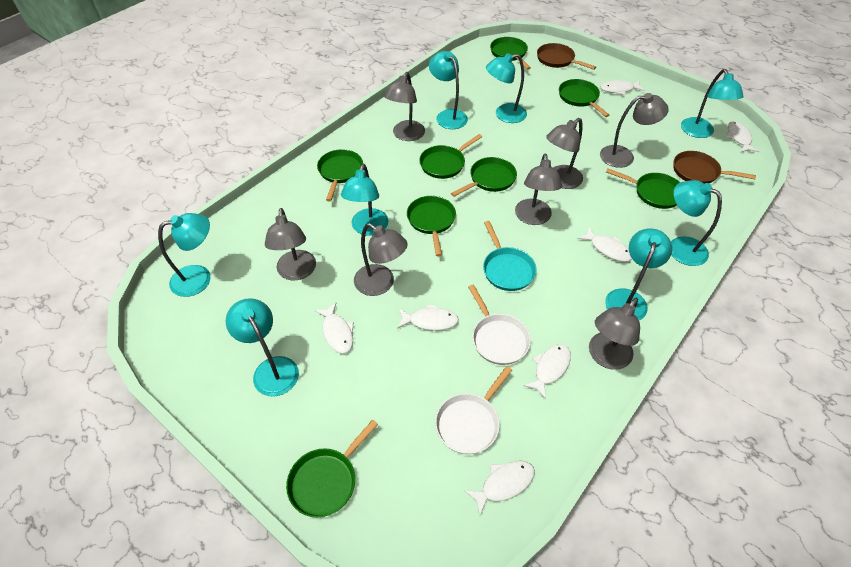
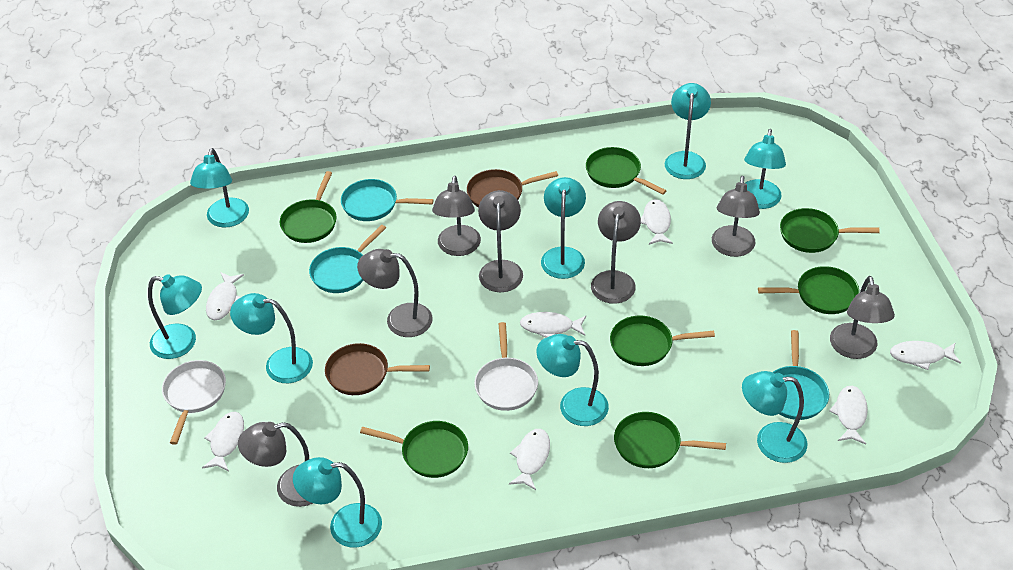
green pan: [286,420,378,517] [317,149,363,201] [407,196,456,256] [419,134,482,179] [451,157,517,197] [490,37,531,70] [559,79,609,117] [606,168,680,209] = 8 -> [280,171,337,243] [360,421,468,478] [586,147,667,195] [610,316,715,366] [614,412,726,468] [758,266,859,314] [780,208,880,253] = 7
turquoise lamp: [158,213,211,297] [225,298,299,397] [341,164,389,236] [429,51,468,129] [486,53,527,123] [605,229,672,320] [671,180,722,266] [681,69,744,138] = 8 -> [148,274,202,359] [190,148,249,227] [230,293,313,383] [293,457,382,548] [536,334,609,426] [541,177,586,279] [665,83,711,179] [742,371,807,463] [744,129,786,209] = 9
turquoise pan: [483,221,537,291] = 1 -> [309,225,386,293] [341,179,434,221] [773,330,829,420] = 3

